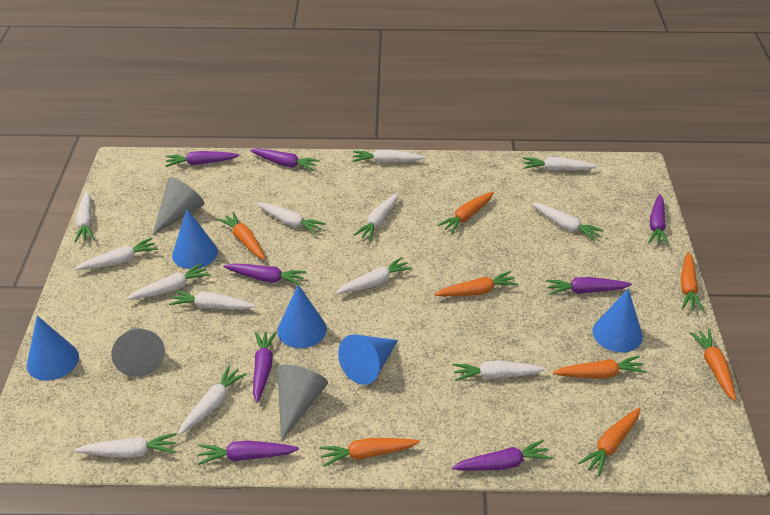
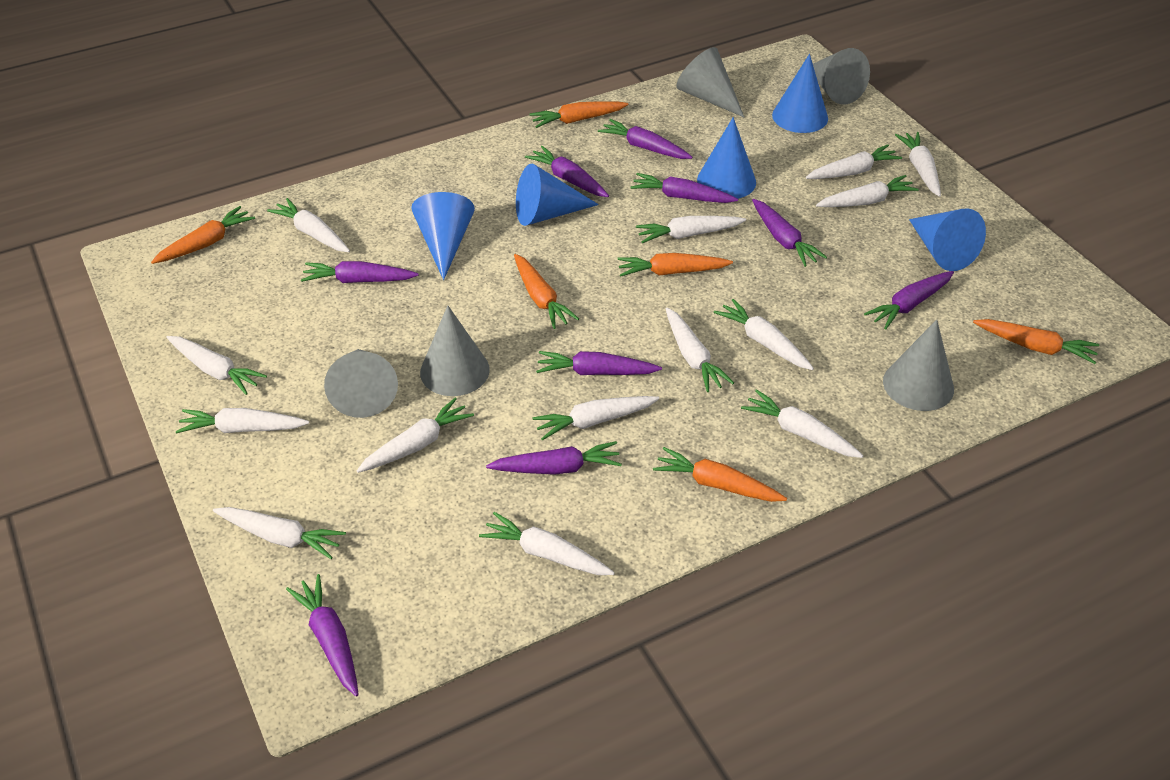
grey cone: [111,327,165,377] [152,177,204,235] [277,365,328,440] = 3 -> [324,349,398,418] [420,305,490,396] [676,47,744,117] [813,48,870,105] [883,320,954,411] = 5
orange carrot: [217,212,265,260] [319,438,420,467] [434,271,518,296] [438,192,494,234] [552,356,646,379] [578,408,640,476] [681,252,703,311] [689,330,736,401] = 8 -> [151,206,255,264] [514,254,579,329] [530,101,629,128] [617,253,733,277] [653,447,787,502] [973,319,1099,364] = 6
purple carrot: [166,151,240,167] [198,441,299,465] [224,263,306,286] [250,148,320,171] [253,331,277,403] [452,439,552,471] [546,277,632,295] [648,194,668,246] = 8 -> [286,574,359,696] [301,261,418,283] [486,441,622,475] [525,146,609,197] [536,351,662,375] [598,119,693,159] [630,173,738,203] [752,199,827,267] [864,271,954,330] = 9
white carrot: [74,191,95,243] [75,237,158,270] [75,433,177,458] [126,263,210,300] [169,290,256,309] [178,365,247,435] [256,202,326,235] [335,257,413,294] [353,149,426,163] [354,193,399,241] [453,361,546,381] [523,157,598,171] [531,203,604,241] = 13 -> [166,336,267,395] [176,408,309,433] [213,507,346,559] [267,198,350,252] [357,398,474,473] [479,512,615,575] [532,396,659,441] [636,216,746,243] [666,308,734,392] [714,299,814,370] [741,389,863,458] [806,145,902,179] [816,175,919,207] [895,132,941,197] = 14

